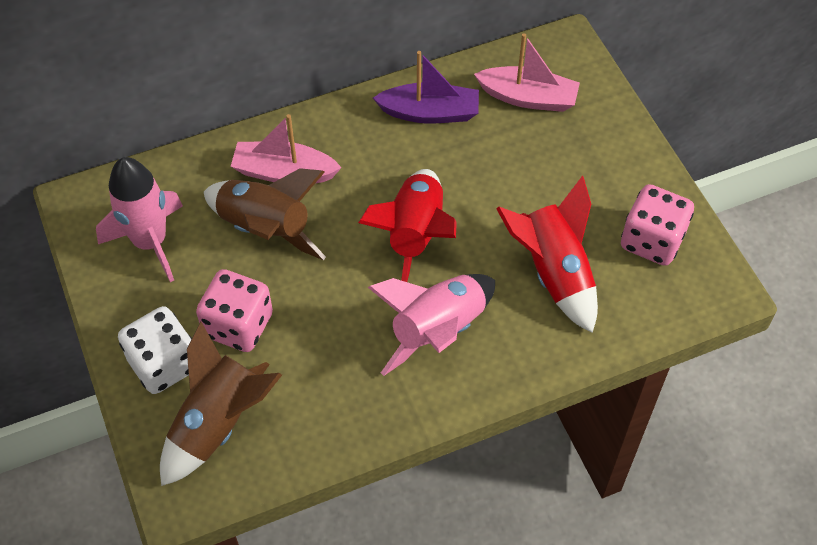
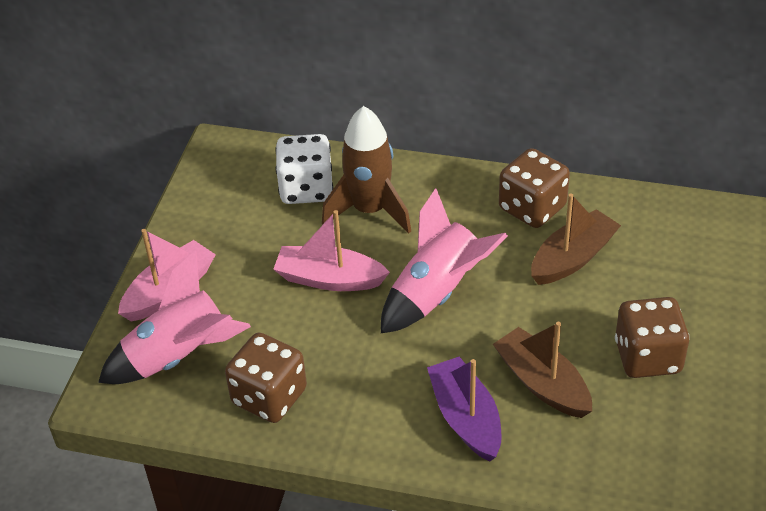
brown boat: none = 0 -> [493,322,592,418] [531,194,621,285] = 2
brown dice: none = 0 -> [225,333,307,423] [499,148,570,228] [615,297,690,378] = 3
brown rocket: [160,321,282,486] [204,168,326,260] = 2 -> [322,106,411,233] = 1
pink dice: [196,269,273,352] [621,184,694,266] = 2 -> none = 0
red rocket: [358,169,457,282] [496,176,598,333] = 2 -> none = 0

